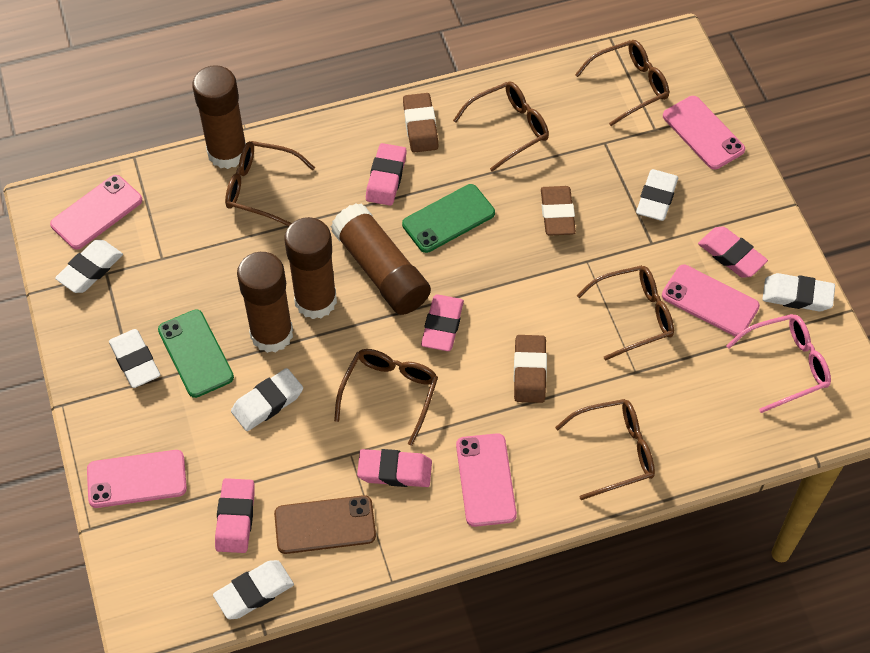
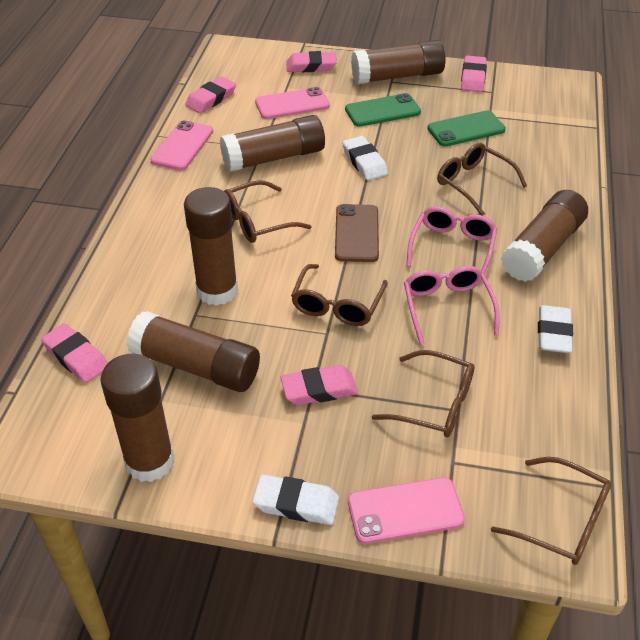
brown eraser: [403,93,439,152] [514,335,547,403] [541,186,576,236] = 3 -> none = 0
brown glasses: [225,141,315,226] [334,349,438,446] [453,81,549,172] [555,399,655,500] [575,40,669,126] [576,265,674,361] = 6 -> [224,180,312,243] [291,264,388,326] [372,350,474,438] [437,143,527,216] [491,457,612,565] = 5
brown glue stick: [192,65,246,169] [237,252,293,353] [284,217,337,319] [331,203,431,315] = 4 -> [100,354,175,482] [127,311,260,392] [184,187,238,306] [220,115,325,172] [351,40,445,84] [501,190,588,282] = 6
pink glasses: [726,314,831,413] = 1 -> [404,266,500,345] [406,207,497,283] = 2
pink phone: [50,175,142,250] [87,450,187,508] [456,433,517,527] [662,265,760,337] [663,96,745,170] = 5 -> [150,120,213,170] [255,87,330,119] [348,477,465,544] = 3
white eraser: [55,240,123,293] [109,329,160,388] [213,560,294,619] [231,368,303,431] [636,169,678,221] [762,273,835,311] = 6 -> [252,475,339,525] [342,136,388,180] [538,305,573,353] = 3

